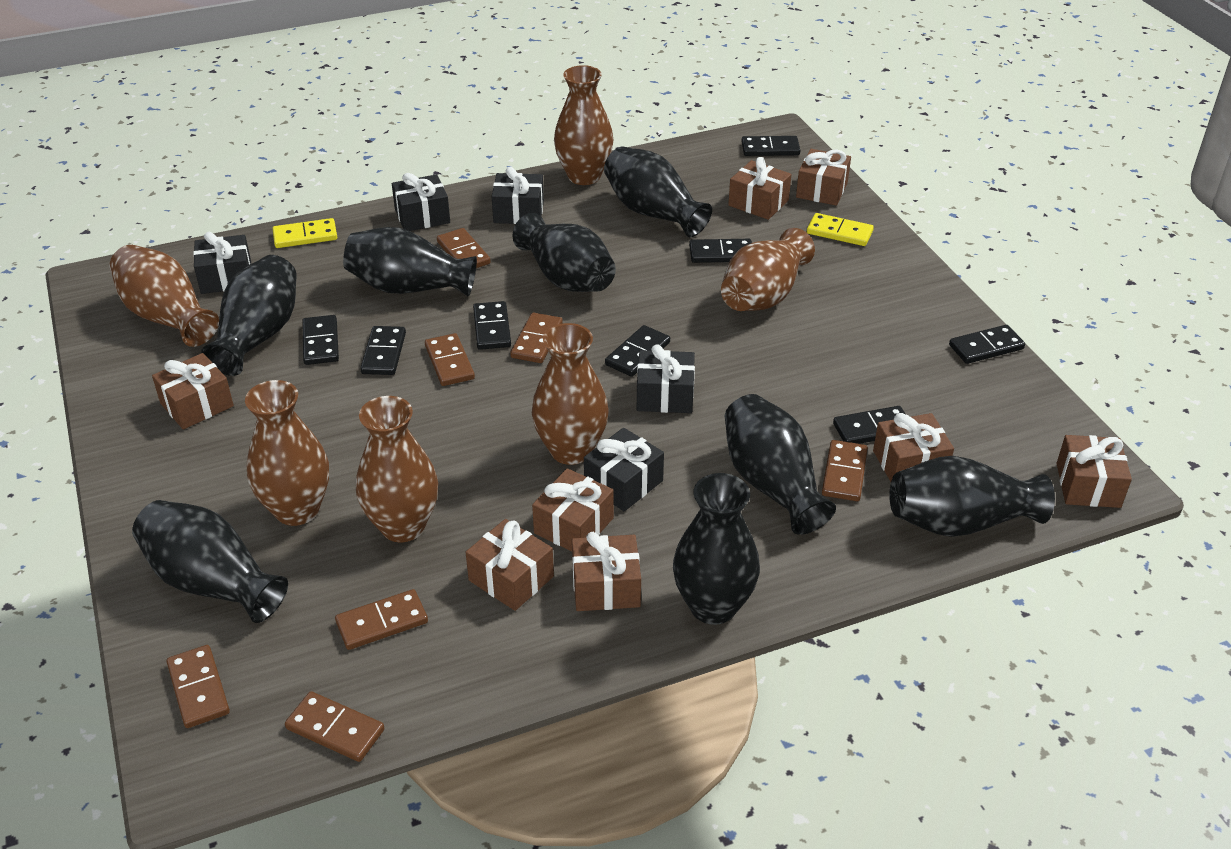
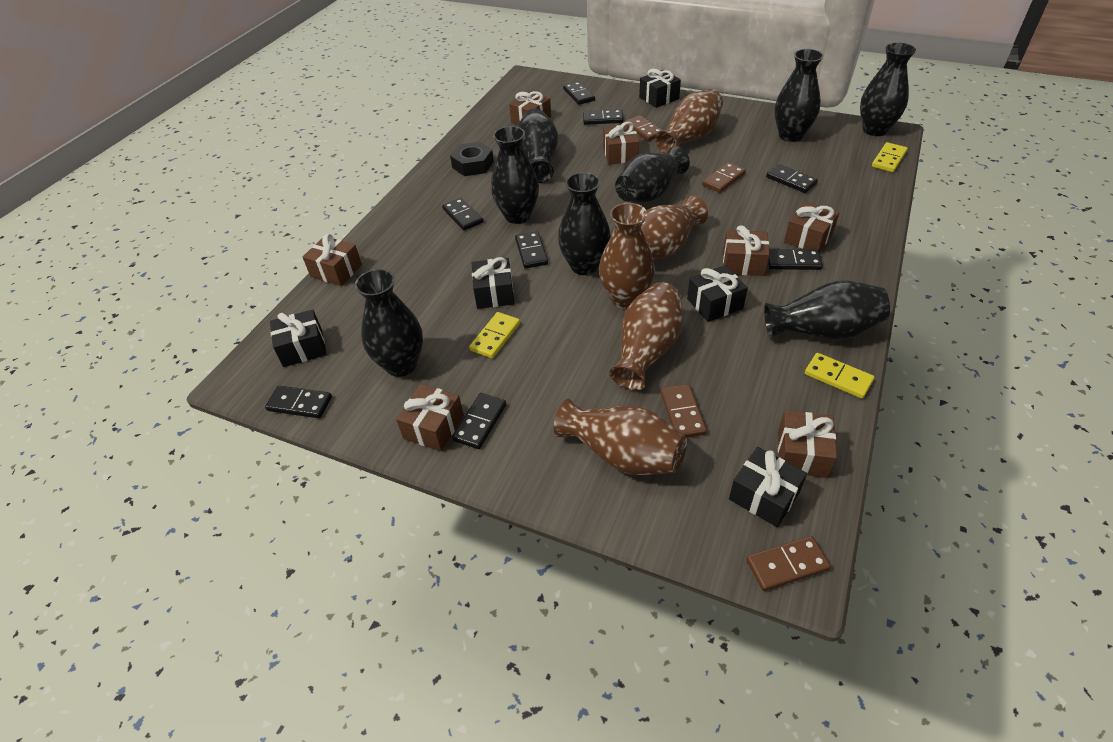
black nut: none = 0 -> [450,142,494,176] = 1
brown domino: [167,645,230,728] [285,691,384,762] [335,589,428,650] [425,333,475,386] [437,228,491,268] [510,313,563,363] [822,440,868,501] = 7 -> [625,115,664,141] [661,384,707,438] [702,162,746,193] [746,536,831,591] = 4
brown gift: [152,353,234,429] [466,519,554,611] [532,468,614,551] [572,532,641,611] [728,157,792,220] [796,149,851,206] [873,413,954,482] [1056,435,1132,508] = 8 -> [303,234,362,286] [396,384,464,451] [509,91,551,125] [603,122,639,164] [723,225,770,276] [778,410,837,478] [784,202,839,252] = 7
brown vase: [109,245,219,347] [245,380,329,526] [356,396,438,542] [532,323,609,465] [554,65,614,185] [721,228,815,311] = 6 -> [554,399,687,475] [599,203,655,309] [609,282,683,390] [641,196,708,259] [655,89,723,154] = 5
yellow domino: [273,218,337,248] [807,213,874,246] = 2 -> [469,312,520,358] [805,353,874,399] [872,142,908,172] = 3

